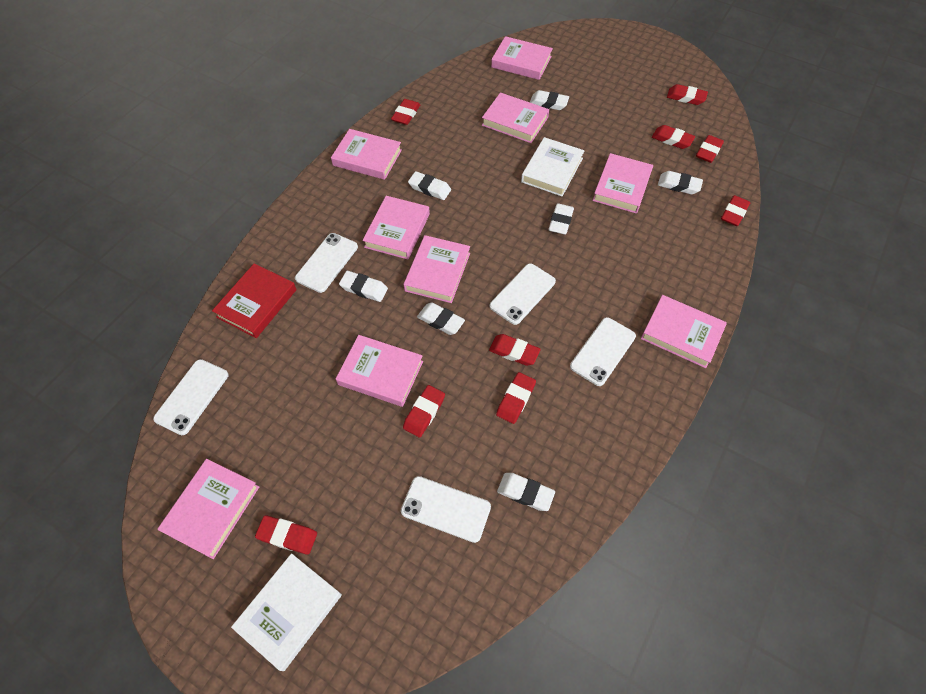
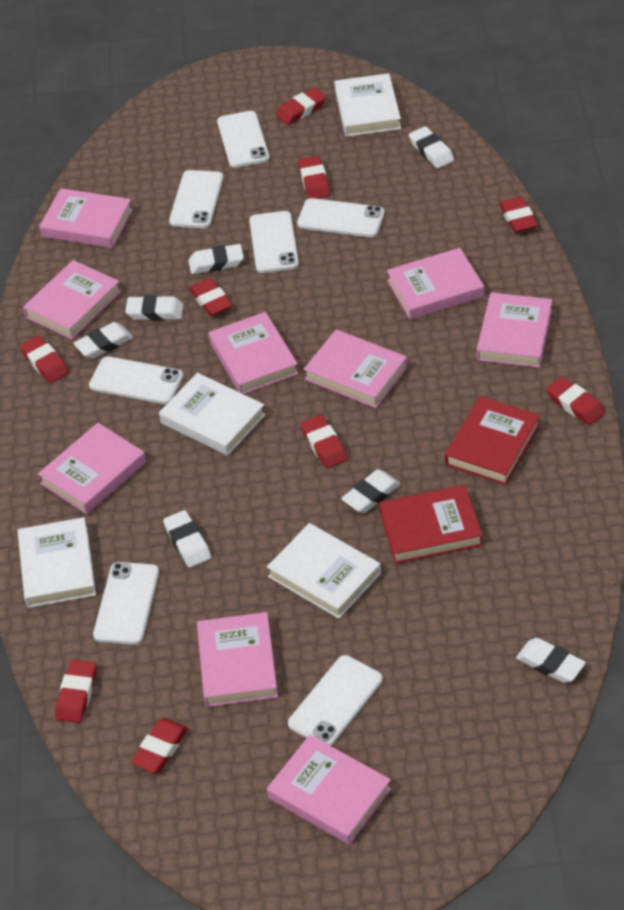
red book: [212,263,297,338] = 1 -> [379,485,483,564] [445,396,540,485] = 2
white book: [231,553,342,671] [521,137,585,196] = 2 -> [18,517,96,608] [159,373,266,456] [267,523,381,619] [334,73,401,137] = 4
white phone: [153,359,229,435] [295,233,358,293] [401,476,491,543] [490,263,556,325] [570,317,636,386] = 5 -> [89,356,183,404] [93,562,159,645] [169,170,223,228] [217,111,270,168] [249,211,299,273] [288,655,383,746] [297,198,385,237] = 7

